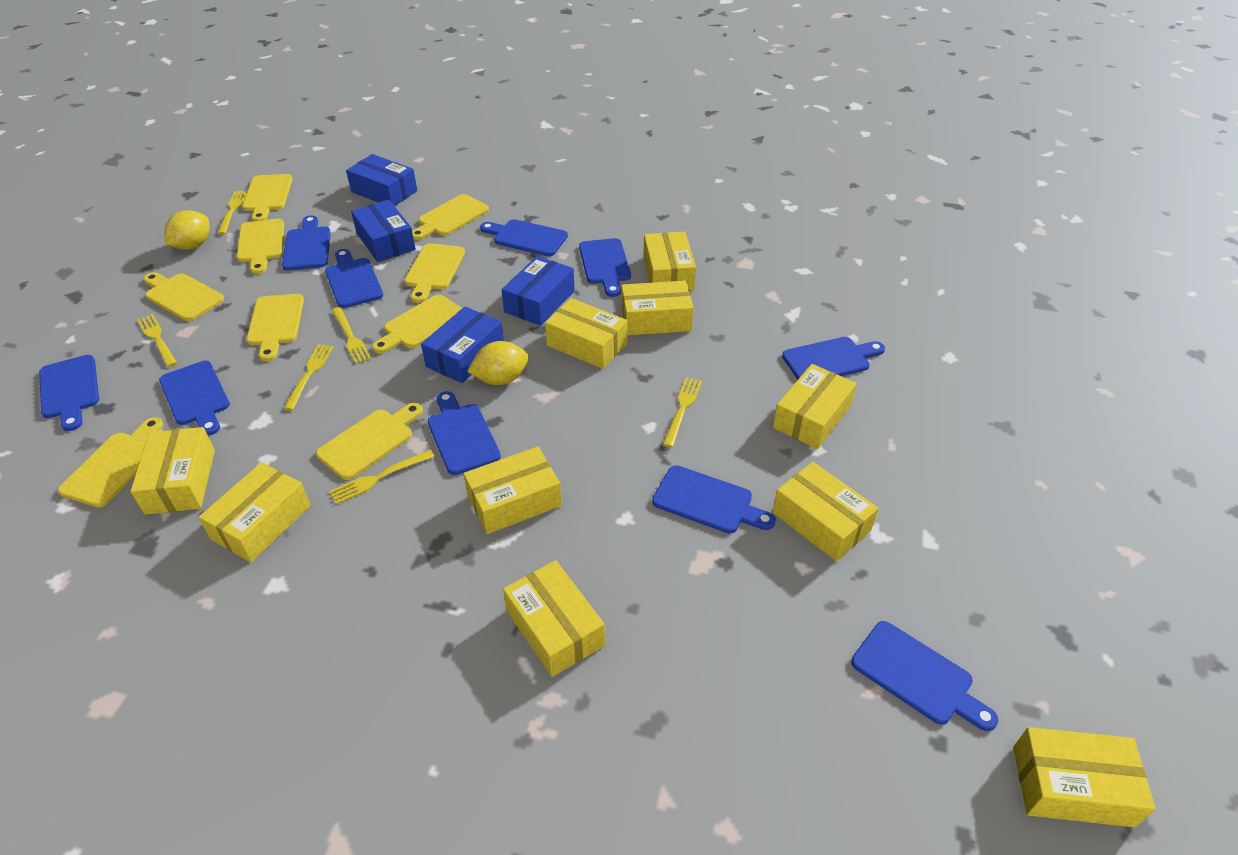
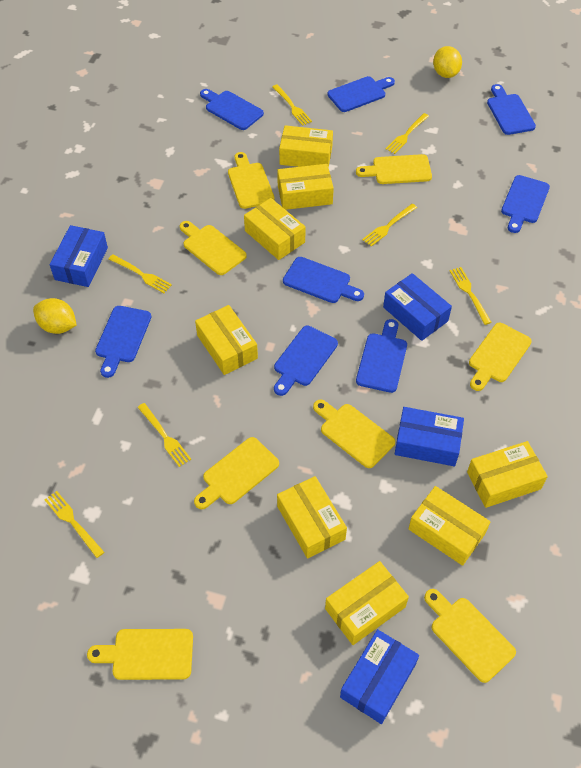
blue cutting board: [39,355,99,431] [159,361,230,436] [282,215,331,271] [325,249,383,308] [428,391,501,475] [480,219,568,256] [579,238,631,297] [652,465,776,533] [782,337,885,380] [851,621,999,731] = 10 -> [95,306,151,378] [200,89,264,130] [274,326,338,396] [283,257,364,303] [328,76,395,112] [356,319,407,393] [487,84,536,135] [501,175,550,233] = 8
yellow box: [130,427,215,514] [199,462,311,562] [464,446,562,534] [503,560,605,677] [545,298,628,369] [621,281,693,335] [643,231,696,290] [773,364,857,449] [773,462,879,561] [1013,727,1156,827] = 10 -> [195,305,258,375] [244,198,306,260] [277,164,334,210] [277,476,347,559] [279,125,333,168] [325,561,409,645] [408,486,491,566] [467,441,548,508] = 8
yellow cutting board: [58,417,163,507] [144,272,224,321] [237,219,284,274] [242,174,293,221] [246,294,304,361] [316,403,423,480] [372,295,462,354] [405,243,465,303] [412,194,489,240] = 9 -> [87,629,193,680] [180,221,247,275] [194,437,279,509] [228,152,275,209] [313,400,395,468] [356,154,432,184] [424,589,516,683] [469,323,532,391] = 8
yellow fork: [137,314,177,367] [217,191,248,234] [283,344,334,410] [329,450,435,505] [331,307,372,364] [663,377,702,447] = 6 -> [45,491,104,558] [109,254,172,293] [138,403,191,467] [272,84,312,126] [362,204,417,247] [386,113,429,154] [449,267,492,325] = 7

